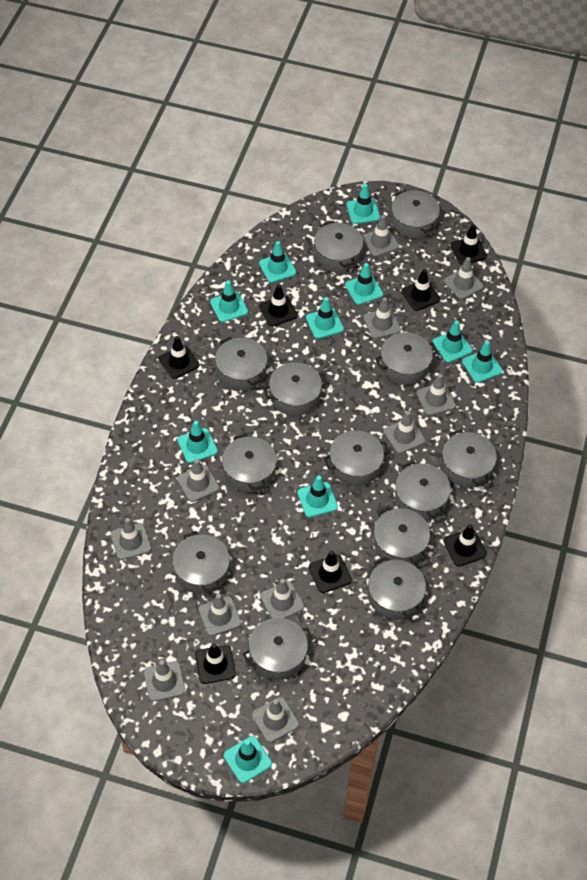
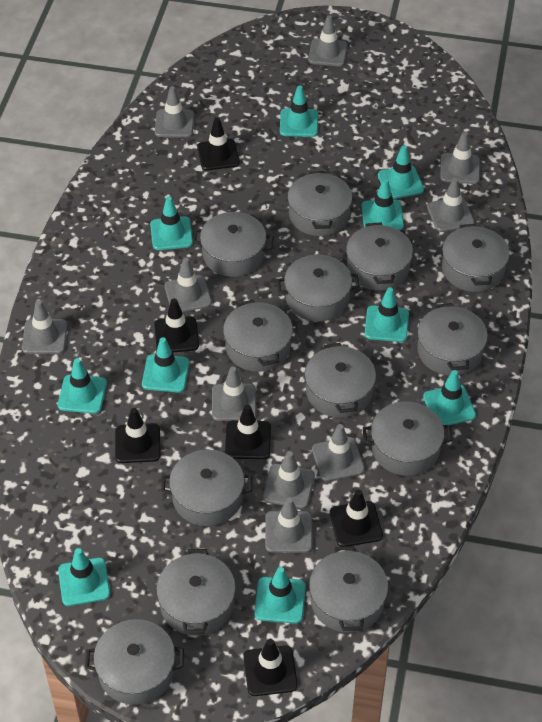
black traffic cone: [159,336,200,379] [195,643,236,684] [259,284,298,326] [309,551,352,593] [401,269,440,311] [444,524,487,567] [450,224,487,265] = 7 -> [115,408,161,463] [154,299,199,352] [197,118,240,171] [225,404,271,459] [243,639,298,696] [330,490,383,547] = 6
grey traffic cone: [111,518,151,560] [144,660,185,702] [177,459,219,502] [198,594,241,636] [252,697,299,743] [260,579,304,618] [362,215,399,257] [363,297,401,339] [384,411,425,454] [416,374,456,416] [444,257,483,299] = 11 -> [22,300,68,354] [155,86,194,138] [164,258,212,312] [212,367,256,421] [263,451,315,508] [265,497,312,553] [308,15,347,66] [312,424,365,481] [427,178,474,232] [440,132,480,184] = 10

